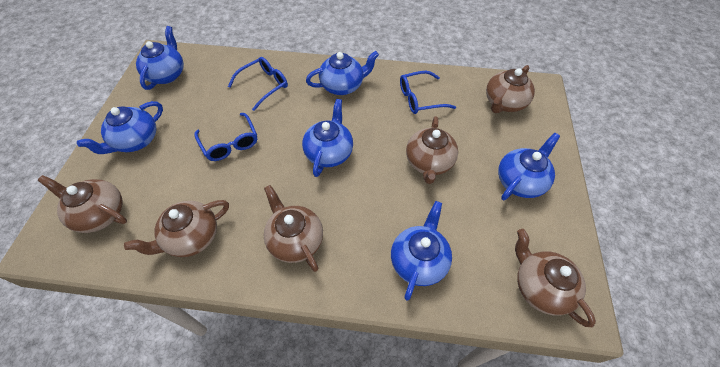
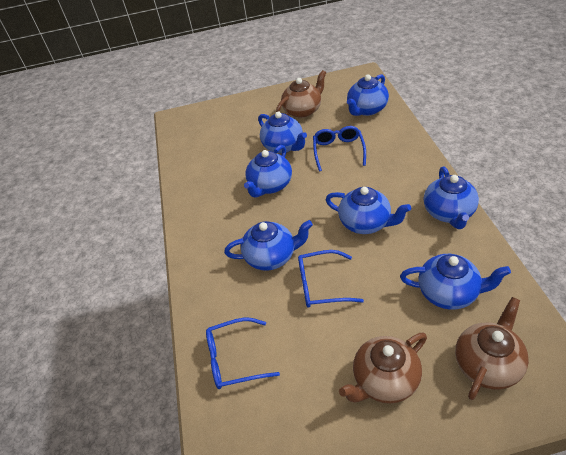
blue teapot: [77,101,163,154] [136,26,184,90] [302,99,353,177] [306,51,379,95] [391,201,452,301] [498,133,560,200] = 6 -> [224,220,313,271] [244,145,292,198] [258,111,307,153] [325,187,411,234] [347,74,389,116] [400,254,511,310] [424,167,479,229] = 7
brown teapot: [38,175,127,233] [124,200,229,257] [264,185,323,272] [406,116,458,184] [486,65,535,113] [515,229,596,327] = 6 -> [276,70,326,118] [339,333,427,404] [455,297,529,400] = 3

